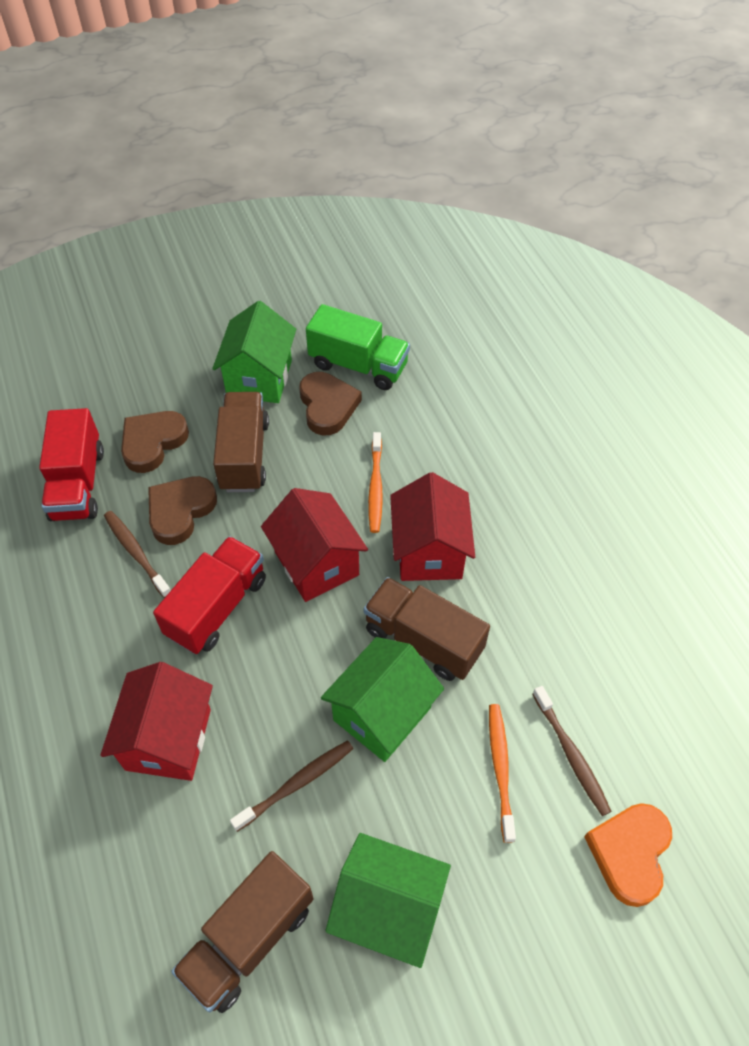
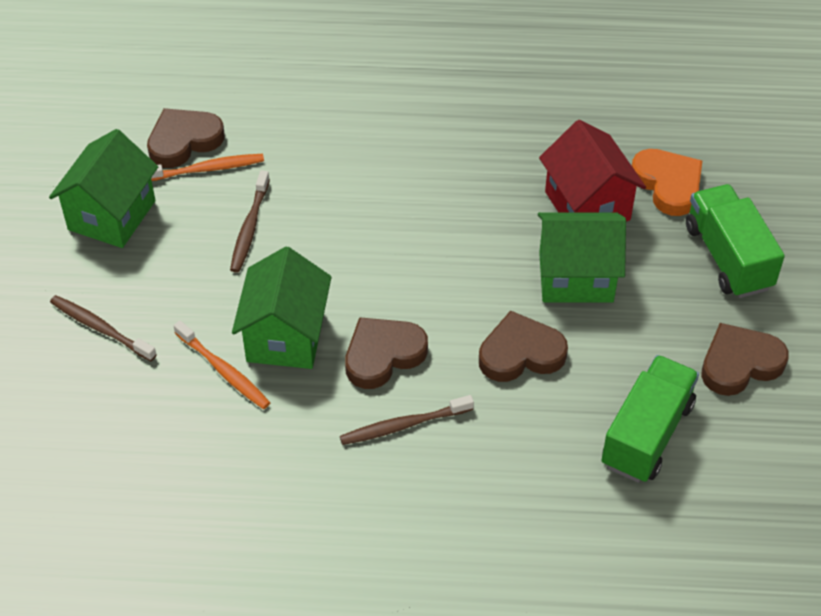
brown heart: [121,411,189,473] [148,476,217,545] [299,372,362,436] = 3 -> [147,108,225,168] [345,317,428,389] [479,311,568,382] [701,323,788,396] = 4
brown truck: [171,851,313,1013] [213,392,269,492] [364,577,490,681] = 3 -> none = 0
green truck: [306,304,410,390] = 1 -> [601,355,699,483] [686,184,785,298] = 2
red house: [100,662,213,781] [261,488,368,602] [390,472,475,581] = 3 -> [539,120,646,222] = 1
red truck: [39,408,104,521] [153,536,266,654] = 2 -> none = 0

